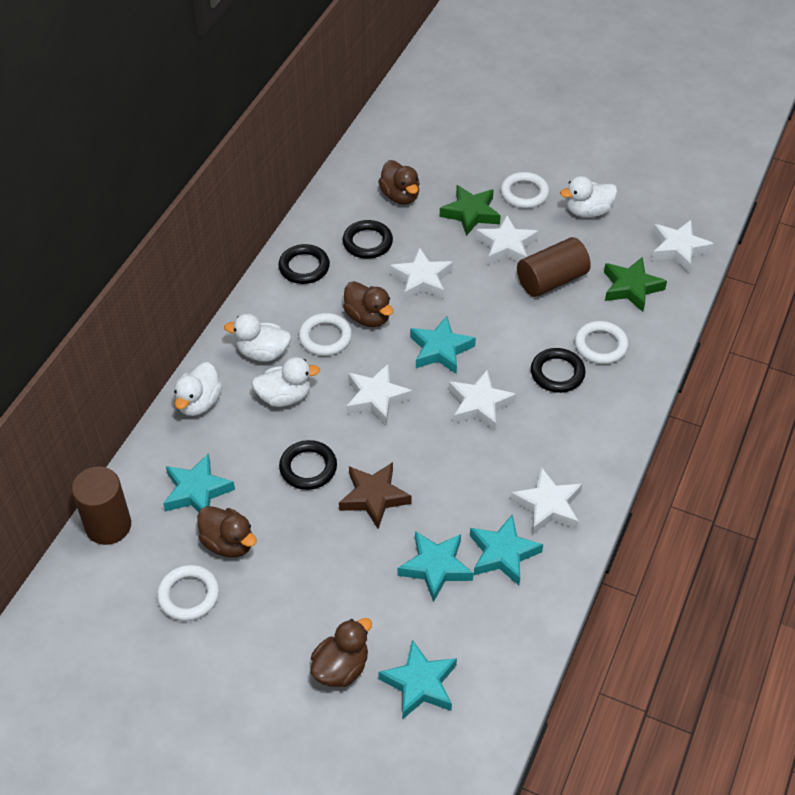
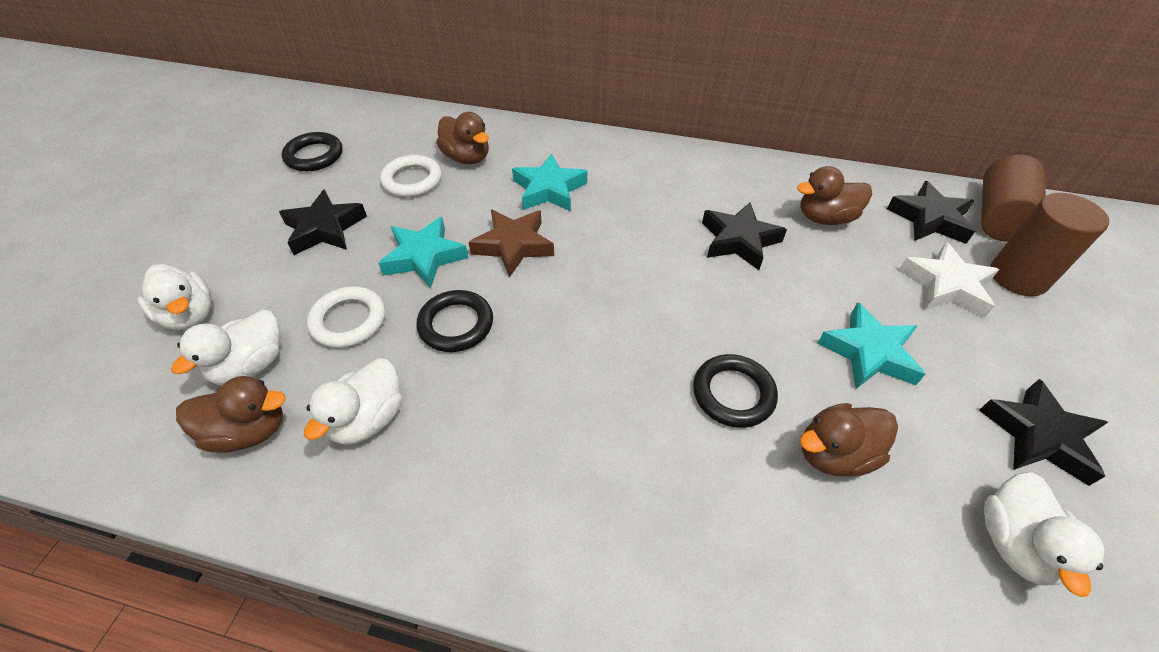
black ring: [278,244,330,284] [279,440,337,490] [343,220,393,259] [531,348,586,393] = 4 -> [282,132,343,171] [416,290,493,352] [693,354,778,428] = 3
black star: none = 0 -> [279,189,367,255] [702,202,787,270] [887,181,975,244] [979,379,1108,486] = 4
green star: [440,185,501,236] [604,257,667,312] = 2 -> none = 0
turquoise star: [163,453,235,512] [378,640,457,720] [398,531,474,602] [410,316,476,374] [470,514,543,585] = 5 -> [378,217,469,289] [512,153,587,211] [817,302,925,389] = 3
white ring: [157,565,219,621] [299,313,352,356] [501,172,549,209] [575,321,629,364] = 4 -> [307,286,385,348] [380,155,442,197] = 2
white star: [346,364,412,426] [390,247,453,301] [449,370,516,431] [476,215,538,265] [510,467,582,534] [652,220,714,273] = 6 -> [899,242,999,318] = 1

